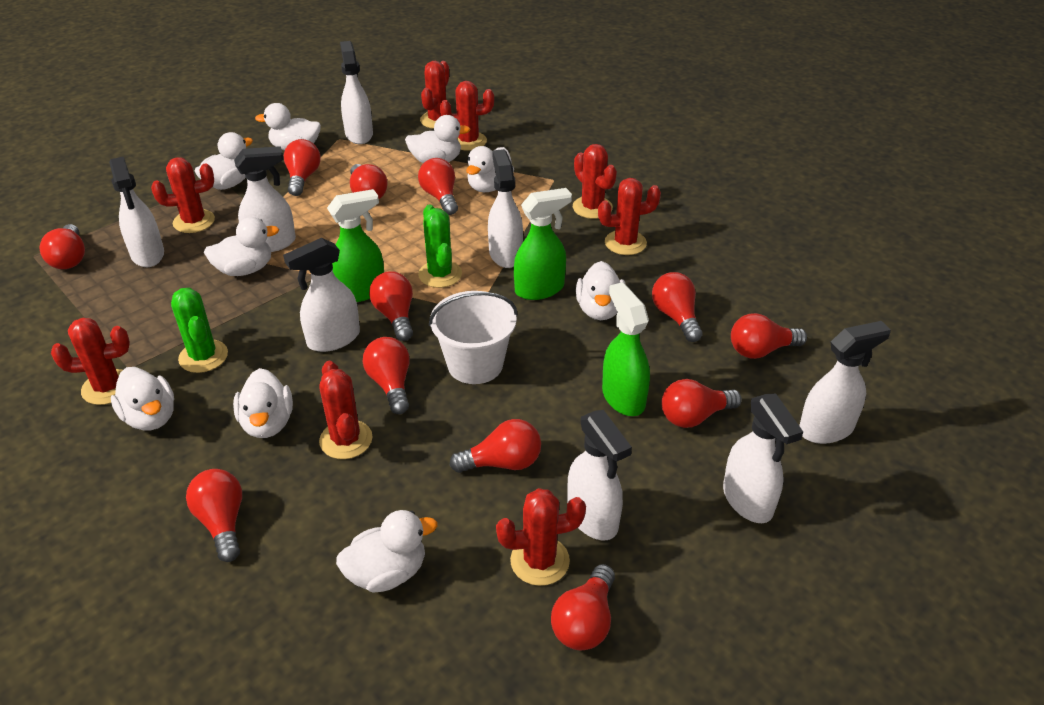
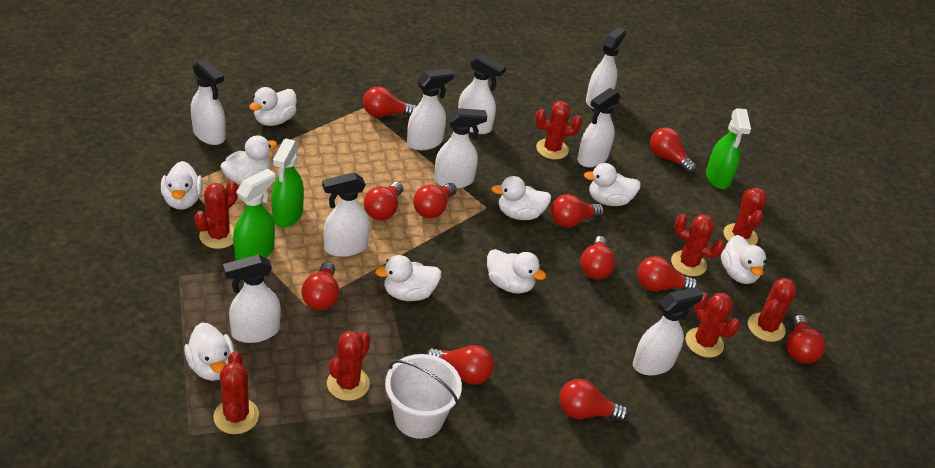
green cactus: [171,288,228,373] [418,204,462,288] = 2 -> none = 0
red light bulb: [39,224,85,269] [186,469,242,562] [284,139,321,196] [350,164,387,199] [362,337,410,414] [369,271,413,341] [418,158,458,215] [450,419,541,473] [551,564,615,651] [652,272,703,342] [661,379,742,428] [731,313,807,359] = 12 -> [301,262,339,310] [363,87,417,117] [364,182,403,221] [413,183,457,218] [426,345,494,385] [551,194,604,228] [559,379,629,421] [580,236,616,279] [637,256,698,291] [650,127,696,173] [787,315,825,364] = 11
white spray bottle: [109,157,164,267] [234,146,296,252] [283,238,360,352] [340,41,373,144] [488,149,523,268] [567,410,632,540] [723,393,803,523] [799,321,891,444] = 8 -> [191,59,226,145] [223,255,281,343] [322,172,370,257] [407,68,454,150] [434,108,487,189] [458,54,506,134] [577,88,621,167] [586,27,626,109] [633,287,703,375] = 9

